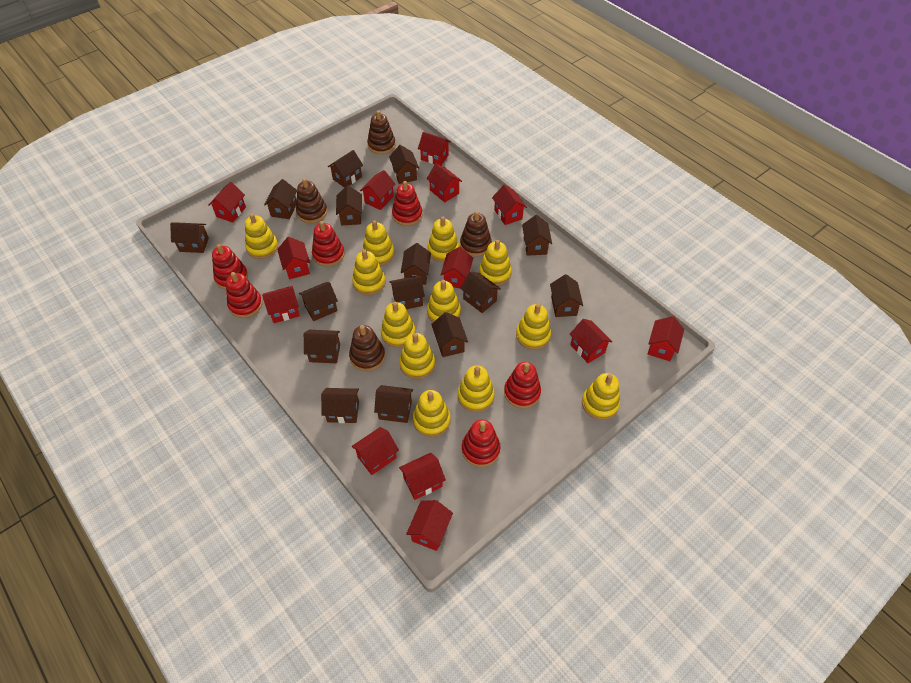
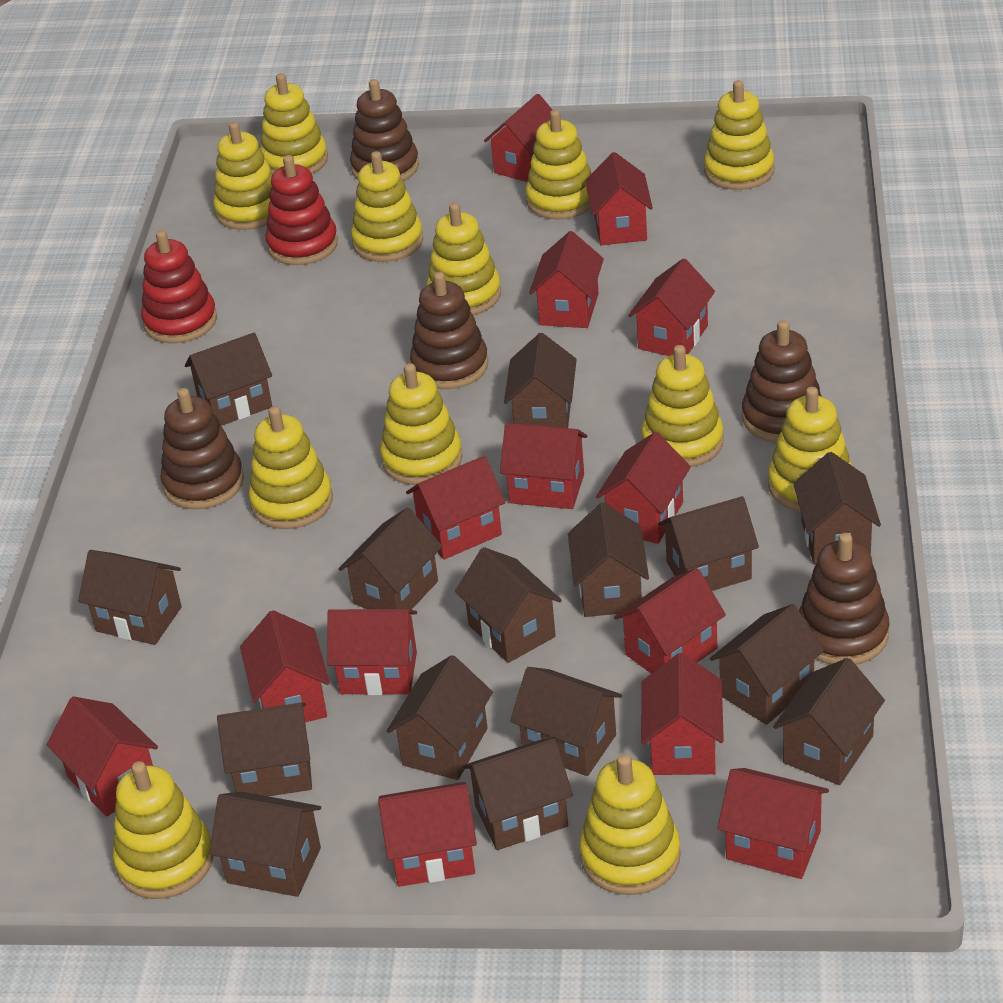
brown stacking toy: [296,178,327,223] [349,325,385,371] [367,110,396,154] [460,211,492,256] = 4 -> [160,388,244,509] [350,79,419,181] [410,272,488,389] [742,320,822,443] [799,533,889,665] = 5
red house: [209,182,246,223] [262,286,300,323] [277,237,310,279] [352,427,399,475] [360,170,396,210] [399,453,446,500] [406,500,453,551] [418,132,451,165] [426,164,462,202] [441,247,473,288] [492,184,527,225] [569,319,612,363] [648,316,684,361] = 13 -> [47,696,158,817] [240,610,330,722] [327,609,417,695] [378,782,477,887] [406,456,506,560] [484,94,552,182] [500,423,587,509] [529,231,604,328] [585,152,653,245] [596,432,691,544] [614,568,726,674] [628,258,715,356] [641,653,724,775] [718,768,829,879] = 14
red stacking toy: [212,244,248,290] [226,272,262,318] [312,221,345,267] [392,181,423,226] [462,420,500,467] [504,362,541,408] = 6 -> [141,230,217,343] [266,155,338,265] = 2

